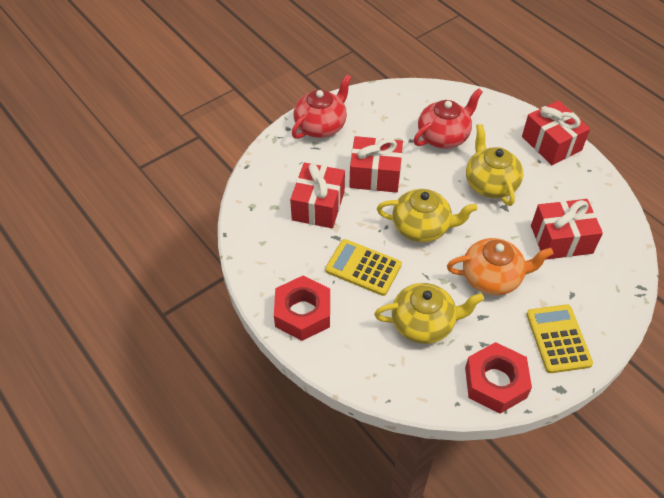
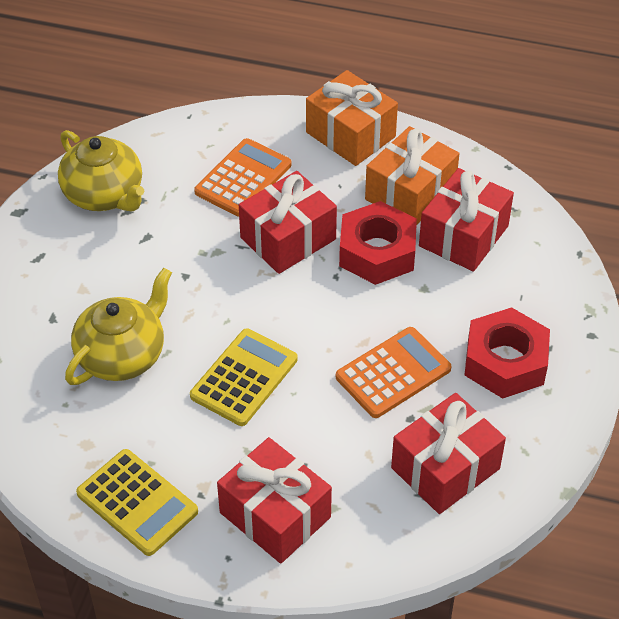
orange calculator: none = 0 -> [194,138,291,217] [336,327,451,418] = 2
orange gift: none = 0 -> [306,70,398,166] [365,126,459,225] = 2
orange teapot: [447,238,553,295] = 1 -> none = 0
red teapot: [292,74,352,139] [414,88,483,149] = 2 -> none = 0
yellow teapot: [374,283,484,344] [377,189,478,242] [466,124,523,206] = 3 -> [58,130,144,212] [65,268,172,385] = 2

